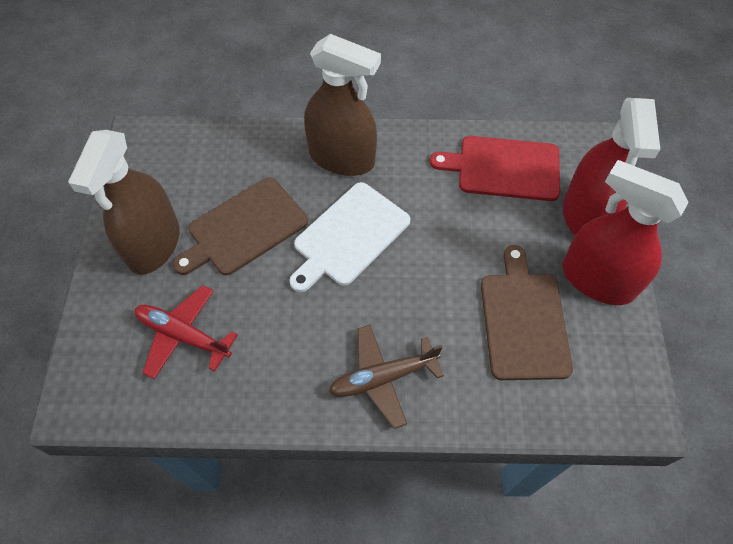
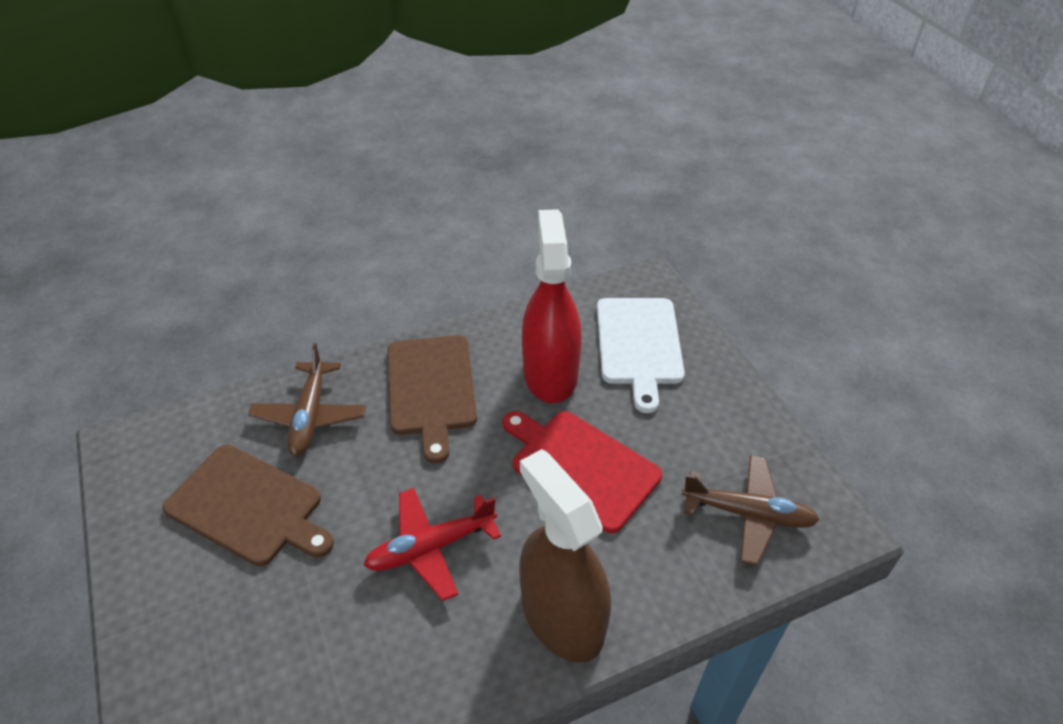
brown plane: [329,325,444,429] = 1 -> [248,344,366,457] [682,455,819,566] = 2
brown spray bottle: [68,130,180,275] [304,34,381,176] = 2 -> [520,449,611,663] = 1
red spray bottle: [562,160,689,305] [563,98,661,236] = 2 -> [522,209,582,403] = 1

